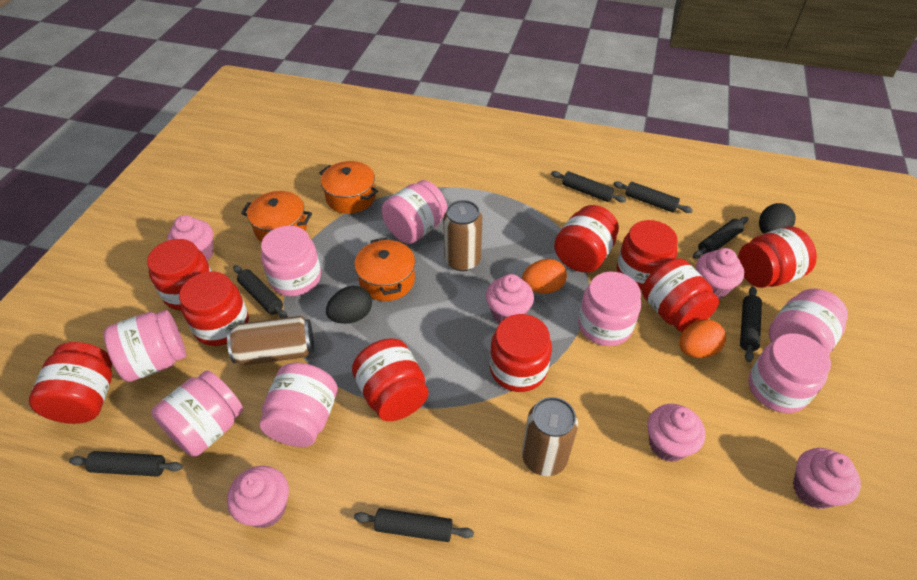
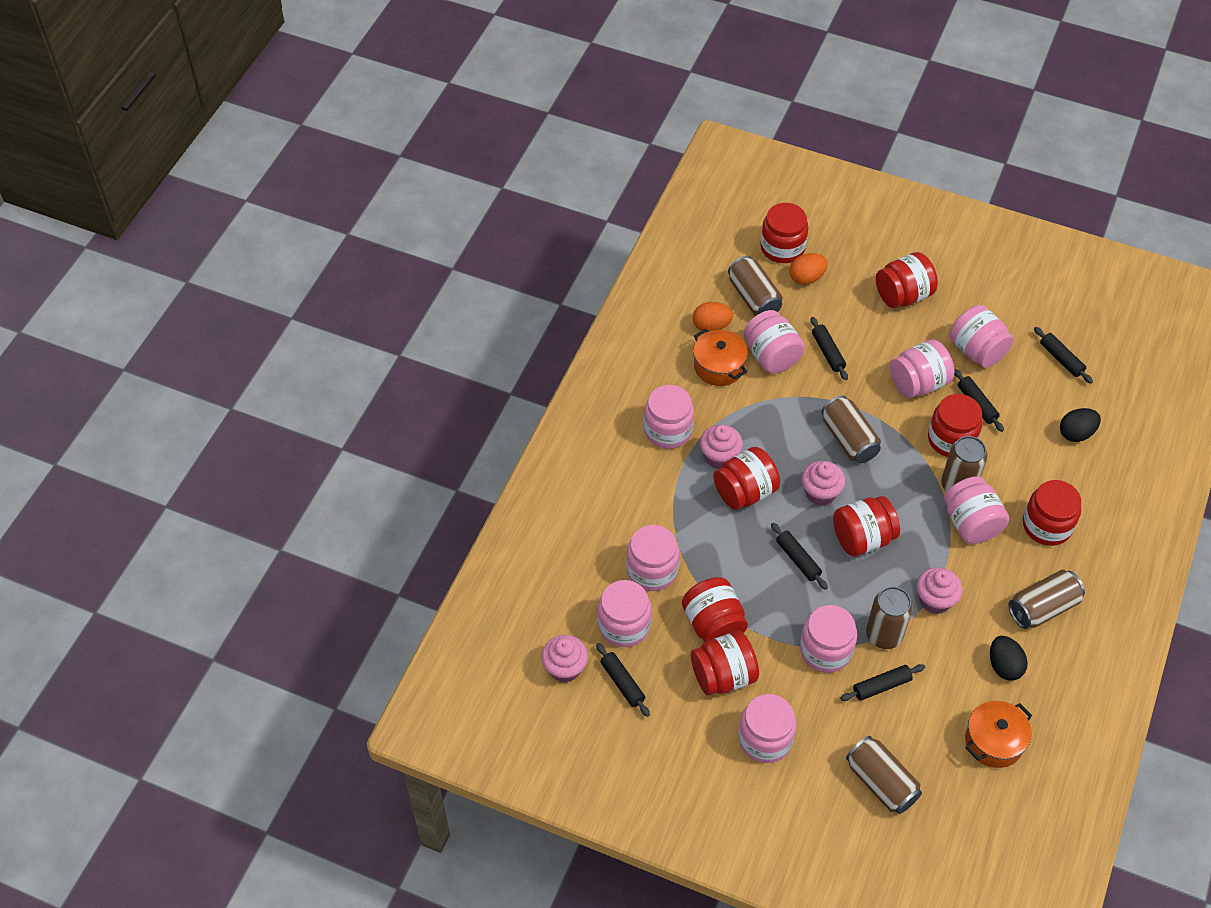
black rolling pin: [69,451,183,477] [233,265,288,318] [354,508,474,542] [551,171,626,202] [613,181,693,213] [693,217,748,259] [740,286,762,362] = 7 -> [596,643,650,717] [771,523,828,590] [810,317,848,380] [840,664,925,701] [954,369,1004,432] [1034,327,1093,384] = 6
brown can: [227,316,314,365] [443,200,482,271] [522,397,578,476] = 3 -> [728,256,783,316] [821,396,881,463] [846,736,922,814] [866,587,913,649] [941,436,987,492] [1008,570,1085,629] = 6
orange pot: [241,191,312,242] [319,161,378,214] [354,238,415,301] = 3 -> [693,329,748,386] [965,701,1032,768] = 2
pink cupcake: [167,215,213,261] [227,466,289,528] [486,274,534,323] [647,404,705,462] [696,248,744,299] [793,448,861,509] = 6 -> [541,635,588,683] [700,425,743,469] [802,461,845,506] [917,567,963,614] = 4
pink jar: [104,310,186,382] [151,370,243,457] [260,363,337,447] [261,226,321,296] [382,180,447,244] [578,272,641,346] [748,333,831,413] [769,289,848,355] = 8 -> [598,580,651,647] [626,525,679,591] [644,385,694,449] [738,694,797,763] [744,310,805,373] [800,605,857,673] [890,339,955,398] [944,476,1009,544] [950,305,1014,368] = 9
red jar: [29,342,112,424] [147,239,212,310] [179,271,249,346] [352,338,429,421] [490,314,552,392] [554,205,619,273] [617,220,678,290] [642,258,719,332] [738,226,817,288] = 9 -> [682,577,748,642] [691,631,759,695] [713,447,780,510] [761,203,809,263] [833,496,900,557] [876,252,938,308] [928,394,983,457] [1023,480,1081,546] = 8

